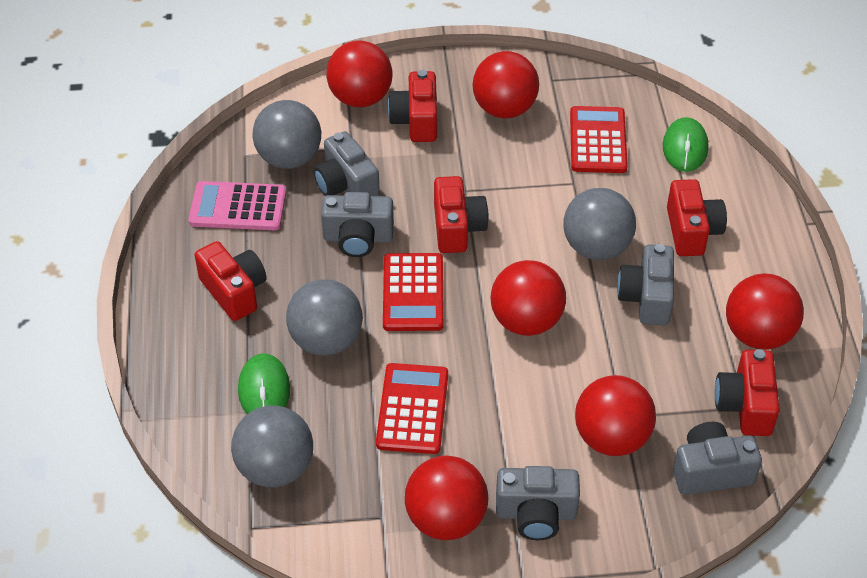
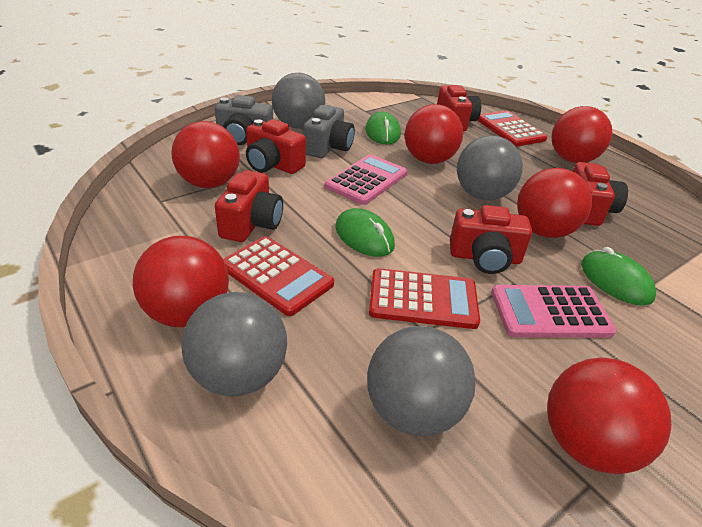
green mouse: [238,353,290,414] [663,117,708,172] = 2 -> [335,208,395,257] [366,112,401,145] [581,247,656,306] = 3
grey camera: [314,131,380,196] [321,192,394,257] [496,466,580,540] [617,244,674,326] [673,422,762,495] = 5 -> [215,95,273,145] [303,105,355,158] = 2
pink calculator: [189,181,286,230] = 1 -> [325,154,407,205] [491,285,616,338] = 2

